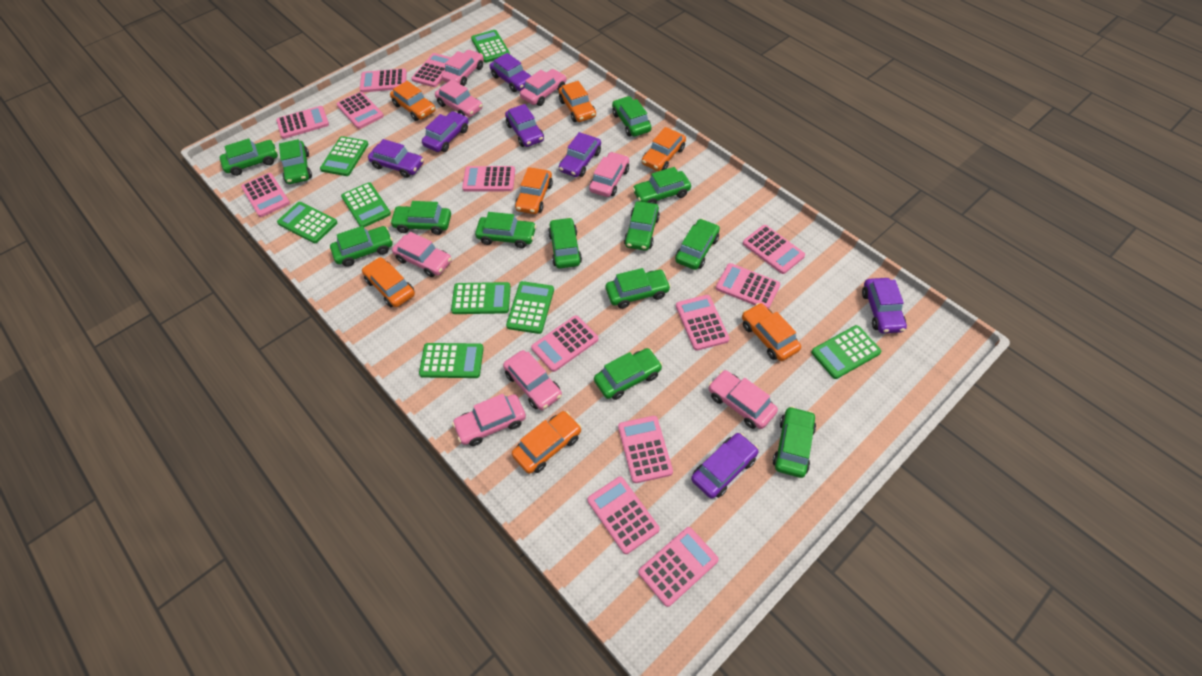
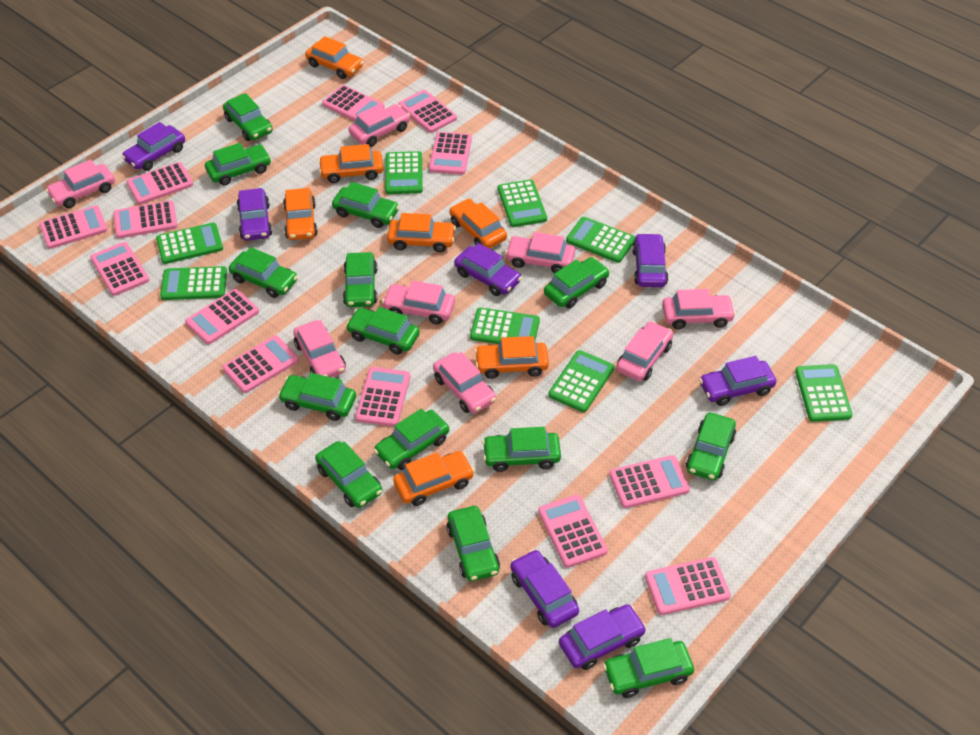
green car: [220,138,278,176] [279,139,312,184] [330,226,393,267] [390,201,451,235] [475,212,536,248] [548,217,582,268] [594,348,663,400] [606,268,671,309] [612,96,652,137] [624,201,660,251] [632,167,691,204] [675,219,720,270] [773,406,816,478] = 13 -> [205,143,271,185] [223,93,273,141] [229,247,298,298] [278,373,356,421] [315,441,382,508] [332,182,400,228] [343,252,378,307] [346,307,420,355] [374,408,449,470] [447,506,500,581] [482,427,561,472] [544,257,610,309] [603,638,694,698] [686,412,736,481] = 14

